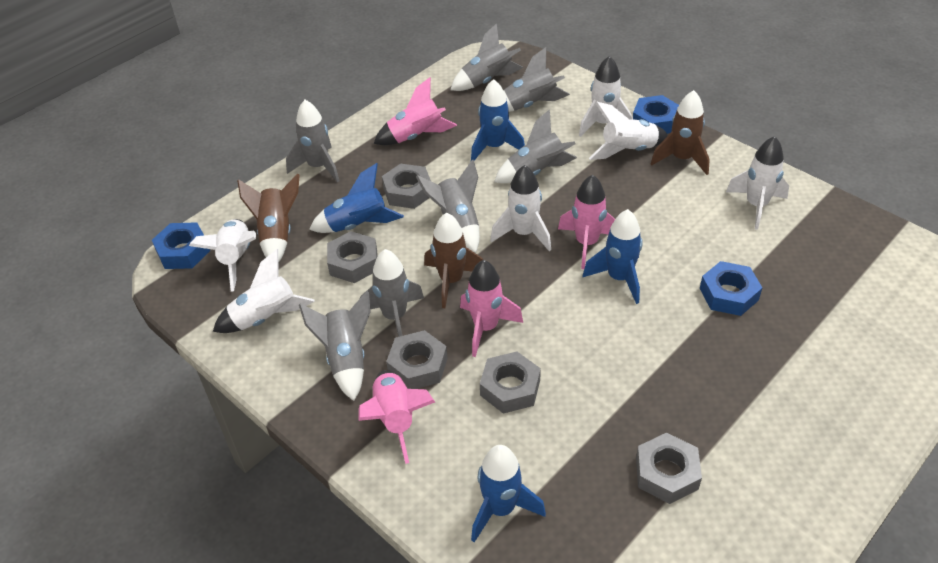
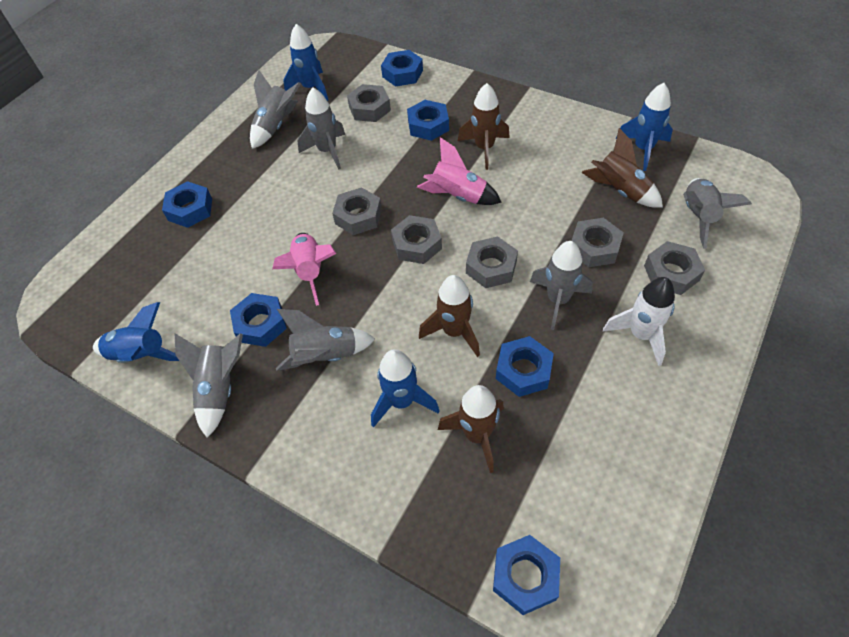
blue nut: [152,222,210,269] [633,95,679,134] [700,261,762,316] = 3 -> [162,181,212,228] [230,293,287,347] [381,50,423,87] [407,100,449,141] [493,535,560,615] [496,336,554,397] = 6
brown rocket: [237,174,300,263] [424,213,483,308] [651,90,710,175] = 3 -> [419,275,480,357] [438,385,504,473] [458,83,510,170] [581,128,663,208] = 4
grey nut: [327,231,378,283] [382,164,431,209] [386,330,448,389] [480,352,541,414] [636,433,702,504] = 5 -> [332,187,382,235] [347,84,391,122] [391,215,442,264] [466,236,518,288] [571,218,624,267] [644,241,705,295] = 6
grey rocket: [286,100,339,182] [299,291,371,401] [360,249,424,337] [416,159,480,253] [450,23,523,91] [494,109,577,183] [503,47,570,112] = 7 -> [175,333,243,438] [250,70,301,149] [276,309,375,371] [297,87,345,169] [530,241,593,330] [683,178,752,249] = 6
pink rocket: [358,370,435,464] [374,77,457,145] [460,260,523,357] [558,175,615,269] = 4 -> [272,233,336,306] [417,137,502,205] = 2
white rocket: [189,219,256,292] [213,249,315,333] [490,165,551,251] [579,56,633,137] [589,102,668,160] [726,136,789,230] = 6 -> [603,277,675,366] = 1

